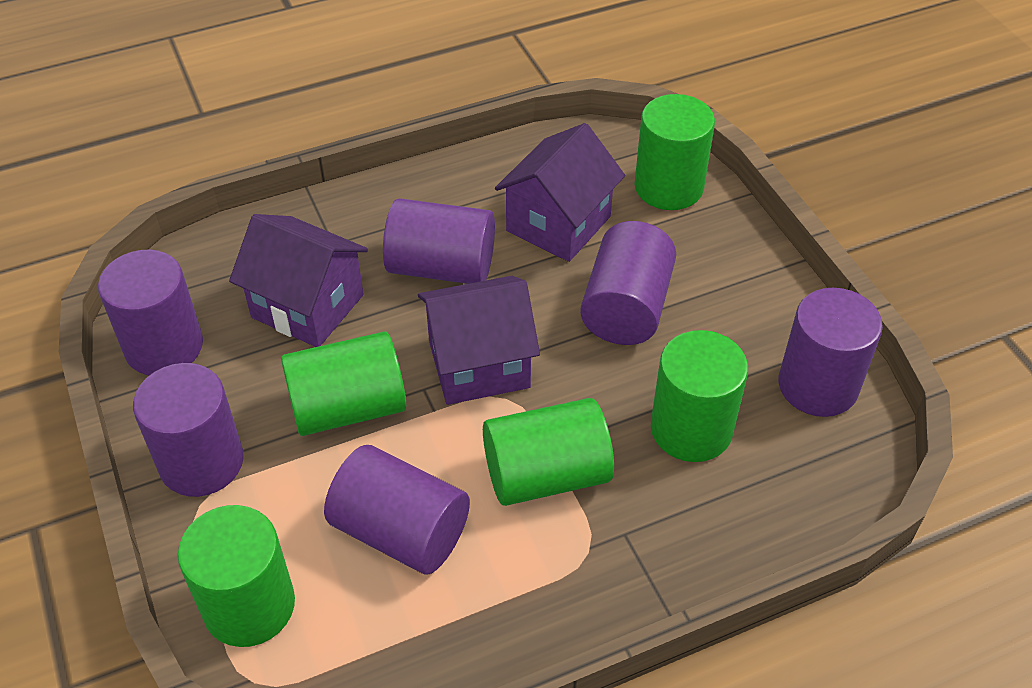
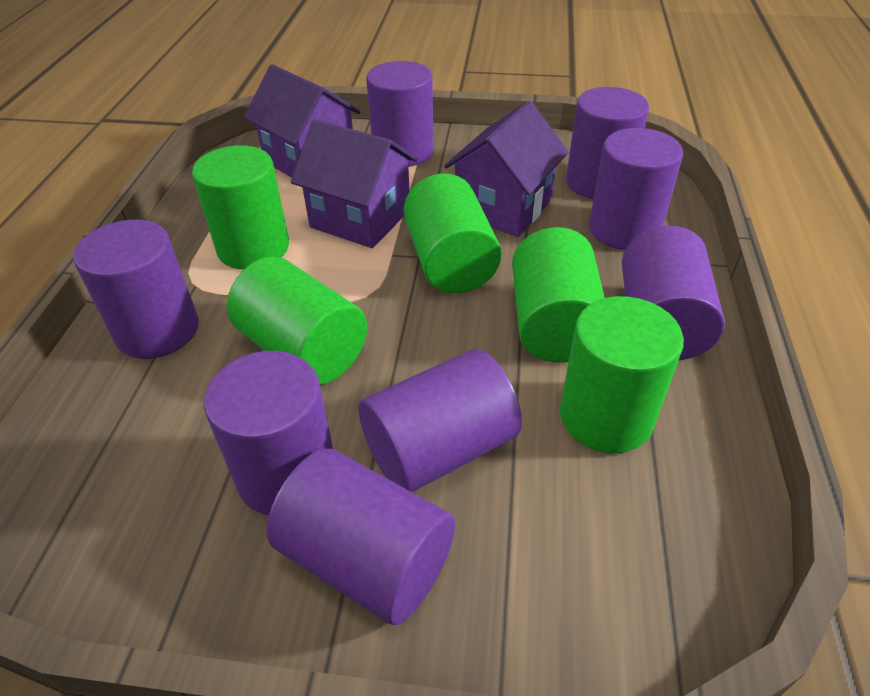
purple cylinder: [98,250,203,375] [133,363,244,497] [324,445,470,575] [383,198,495,284] [580,221,676,345] [778,288,883,417] = 6 -> [73,220,199,359] [204,351,333,515] [266,449,455,625] [358,349,522,492] [366,61,434,167] [566,87,649,199] [589,128,683,250] [622,226,725,360] = 8

